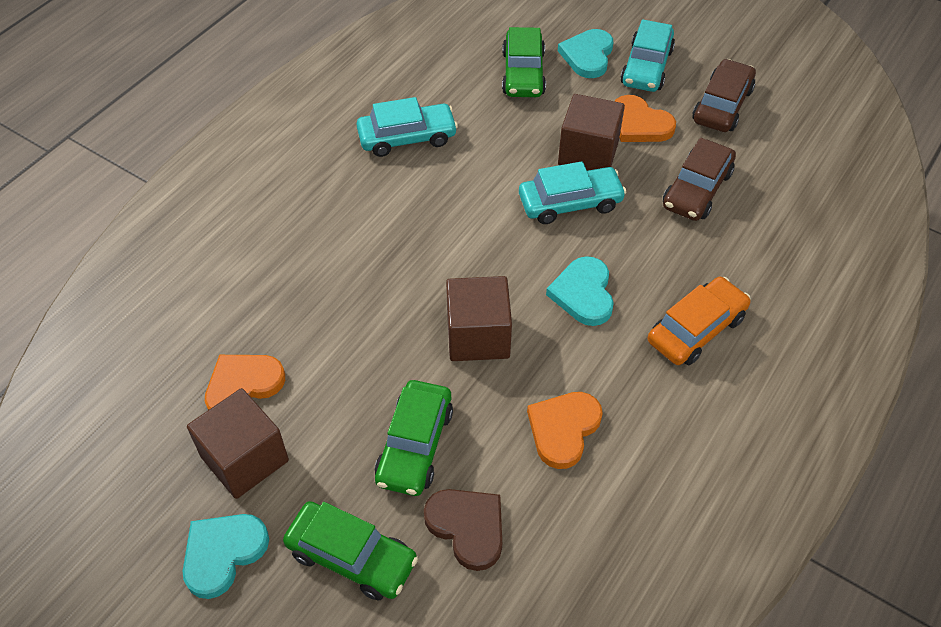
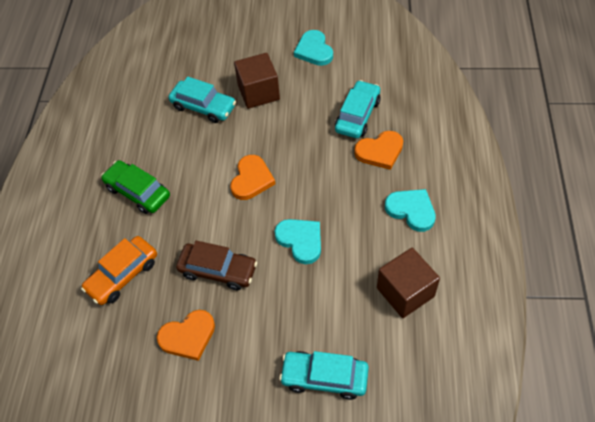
brown car: [663,138,736,221] [692,59,756,132] = 2 -> [176,241,257,290] = 1
brown cube: [187,388,289,499] [446,276,512,361] [558,94,625,171] = 3 -> [234,53,280,109] [377,248,440,318] = 2
brown heart: [424,489,502,571] = 1 -> none = 0
green car: [283,501,418,600] [375,380,453,496] [502,27,546,97] = 3 -> [101,160,170,214] = 1

